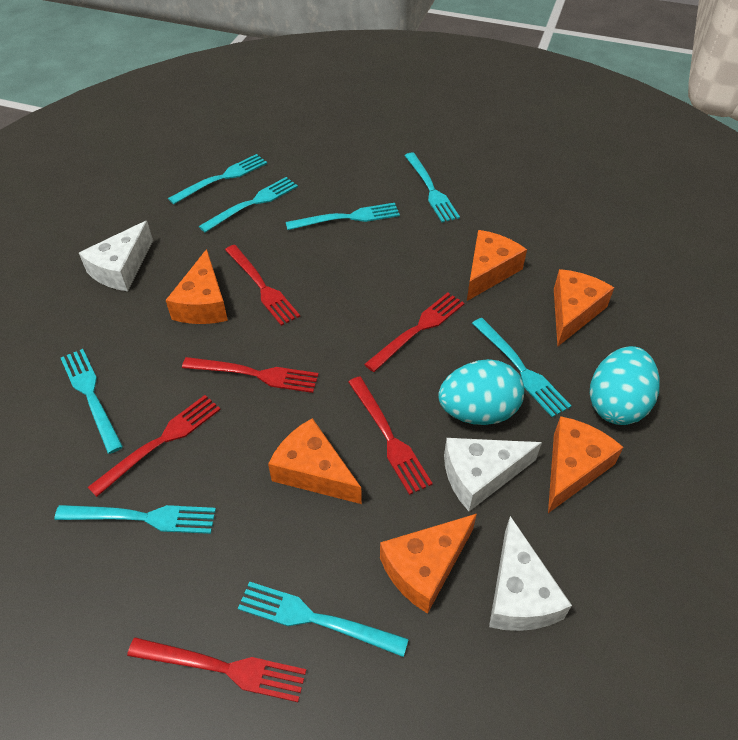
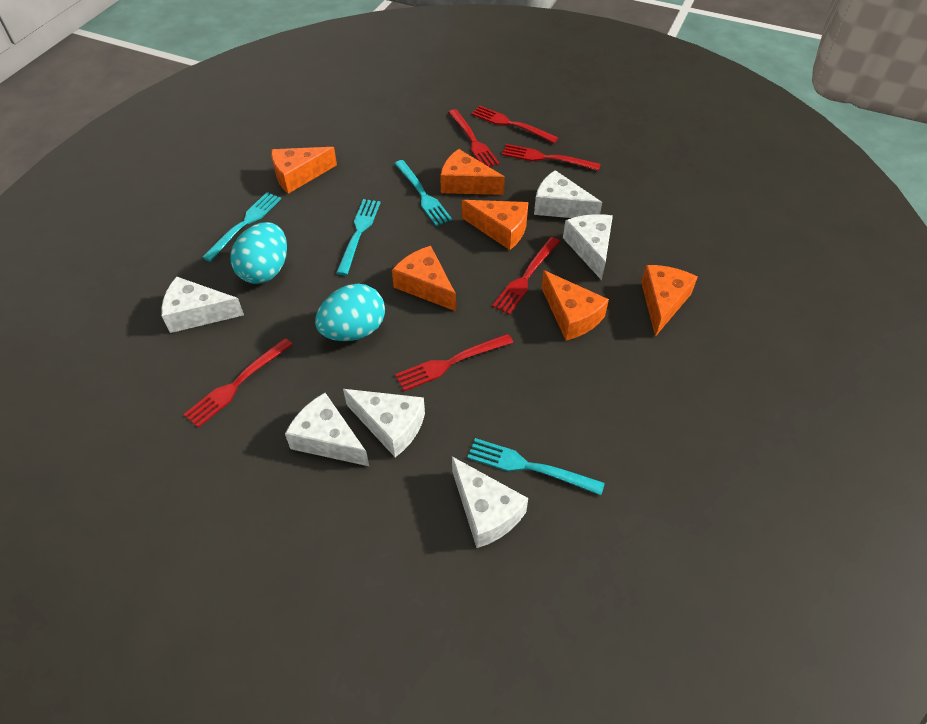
turquoise fork: [54,505,216,534] [61,349,123,454] [168,154,267,204] [199,177,298,233] [238,581,409,657] [286,203,400,230] [405,153,460,222] [472,318,571,417] = 8 -> [202,192,281,262] [336,199,381,275] [394,160,452,226] [467,438,605,495] = 4
white cheese: [79,221,153,291] [444,438,542,511] [489,516,572,631] = 3 -> [161,276,244,333] [285,393,369,466] [343,389,425,457] [452,457,528,548] [534,170,602,218] [563,214,613,280] = 6

